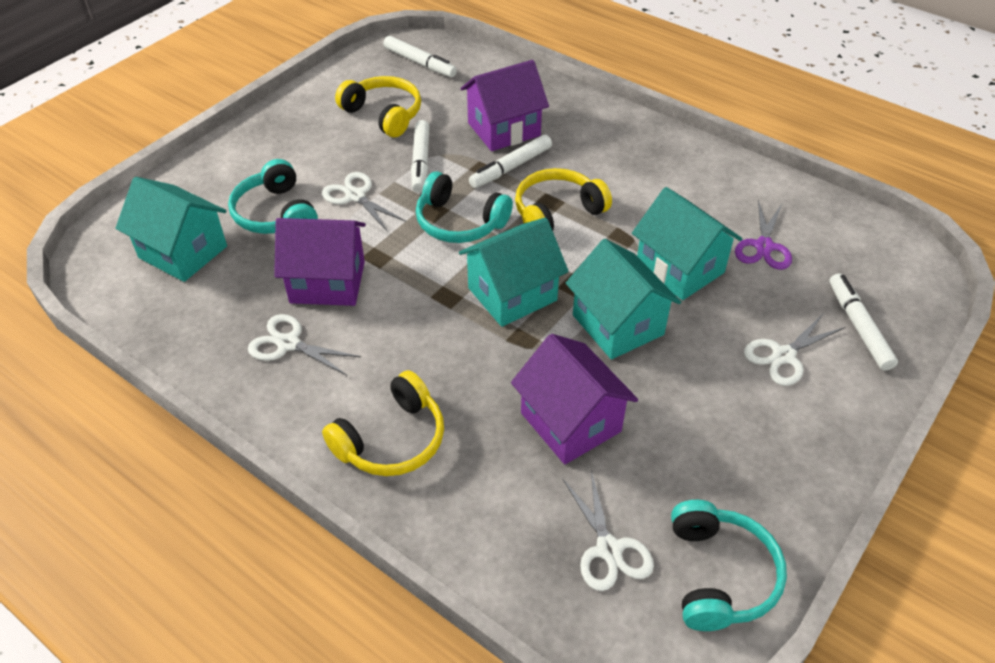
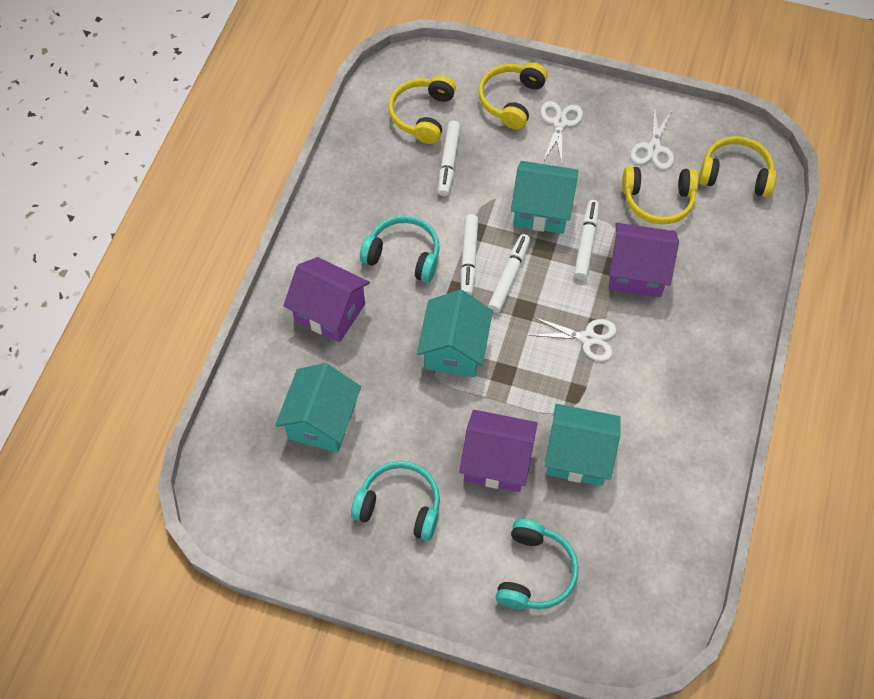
purple scissors: [735,200,792,270] = 1 -> none = 0
white scissors: [248,314,361,376] [322,172,406,231] [562,471,654,591] [744,314,845,386] = 4 -> [529,317,617,361] [540,101,583,164] [630,106,674,170] = 3
yellow headphones: [322,370,444,476] [335,76,421,137] [515,168,612,231] = 3 -> [388,75,456,144] [478,62,548,130] [622,166,698,224] [699,136,776,197] = 4

